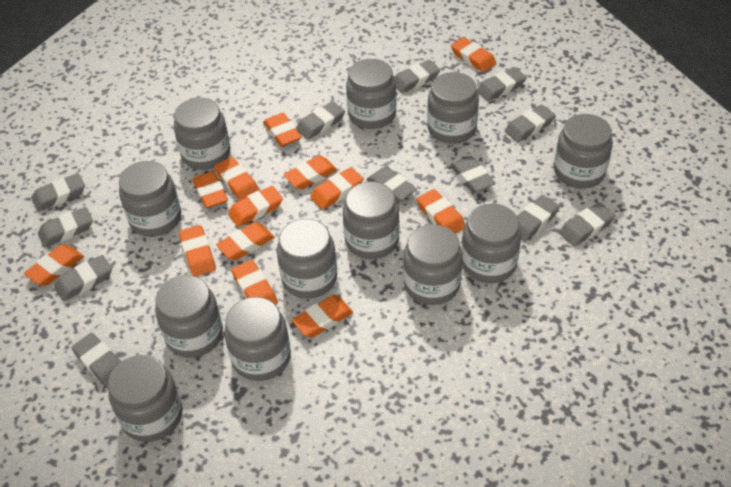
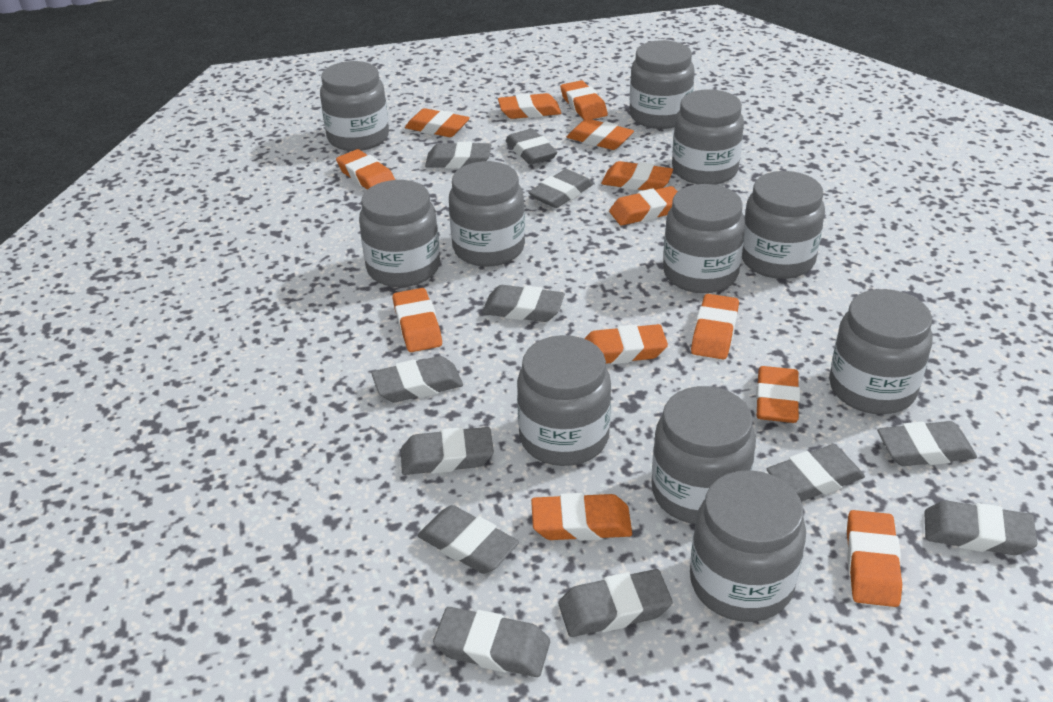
grey jar: [108,355,183,442] [119,161,181,237] [155,275,223,358] [174,98,230,170] [224,297,291,381] [277,219,337,298] [343,181,399,259] [346,59,397,129] [403,224,463,305] [427,72,479,144] [461,204,521,283] [554,114,613,188] = 12 -> [320,61,389,151] [359,180,440,287] [449,161,525,267] [517,335,611,466] [629,40,695,129] [651,386,756,524] [663,184,745,293] [672,89,744,185] [690,470,806,622] [742,171,825,279] [829,289,933,414] = 11

